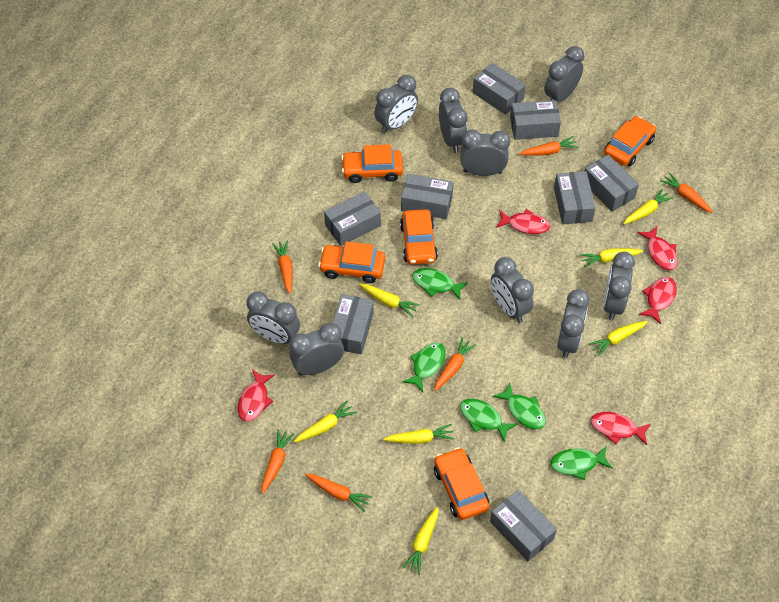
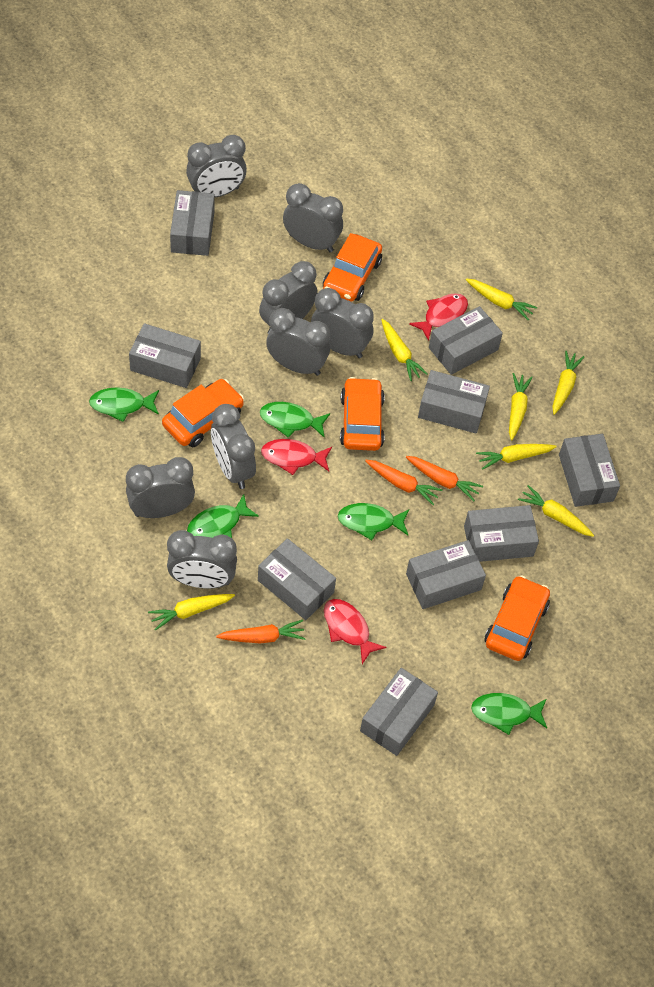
grey box: [324,192,381,246] [333,294,374,354] [401,174,454,219] [473,63,526,115] [490,490,557,561] [510,100,561,140] [554,171,596,224] [585,155,639,212] = 8 -> [129,323,201,388] [170,190,214,256] [258,538,336,620] [360,668,438,756] [406,540,486,609] [418,370,490,434] [429,306,503,375] [464,505,539,562] [559,434,620,507] = 9
grey clock: [247,291,300,344] [289,323,344,376] [374,75,418,133] [439,88,467,153] [460,130,510,176] [491,257,534,323] [544,46,585,102] [557,289,590,358] [603,252,635,320] = 9 -> [126,457,195,518] [167,530,237,589] [186,135,247,198] [211,404,256,489] [259,261,318,334] [266,308,330,376] [283,183,343,253] [311,288,374,358] = 8
orange car: [318,241,385,283] [341,144,403,183] [400,209,438,265] [434,447,489,520] [604,116,656,166] = 5 -> [162,379,244,447] [323,233,382,302] [340,377,385,451] [484,575,550,661] = 4
orange carrot: [262,429,294,494] [272,240,293,294] [305,474,373,512] [434,337,476,391] [519,136,578,156] [660,173,713,213] = 6 -> [216,620,306,644] [365,460,443,505] [406,456,483,501] = 3
red fish: [238,369,275,422] [496,209,550,234] [590,412,651,445] [637,227,678,270] [639,277,677,324] = 5 -> [261,439,332,475] [324,599,386,664] [409,293,468,341] = 3

